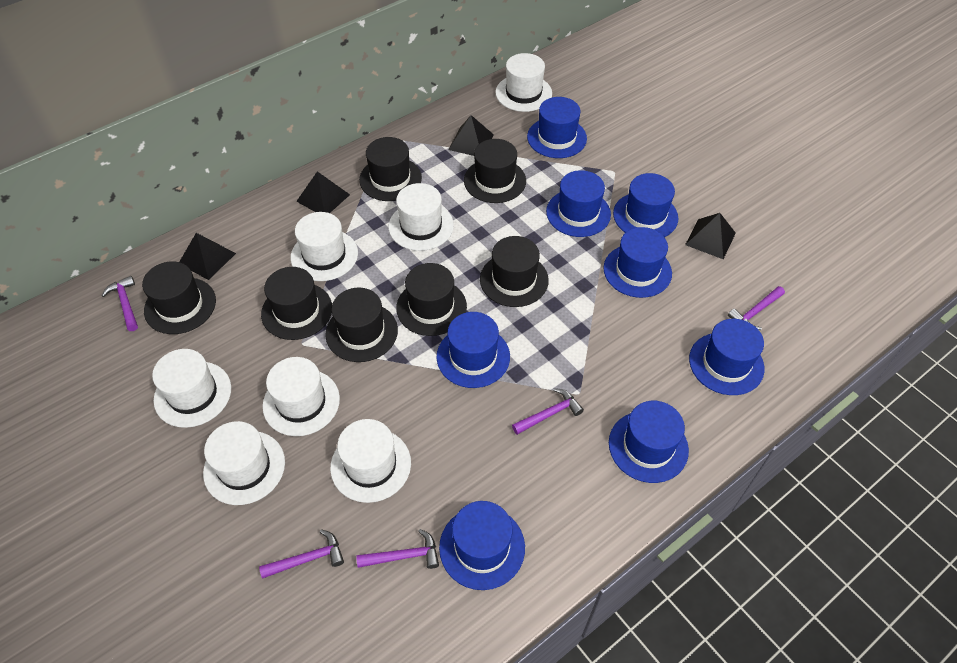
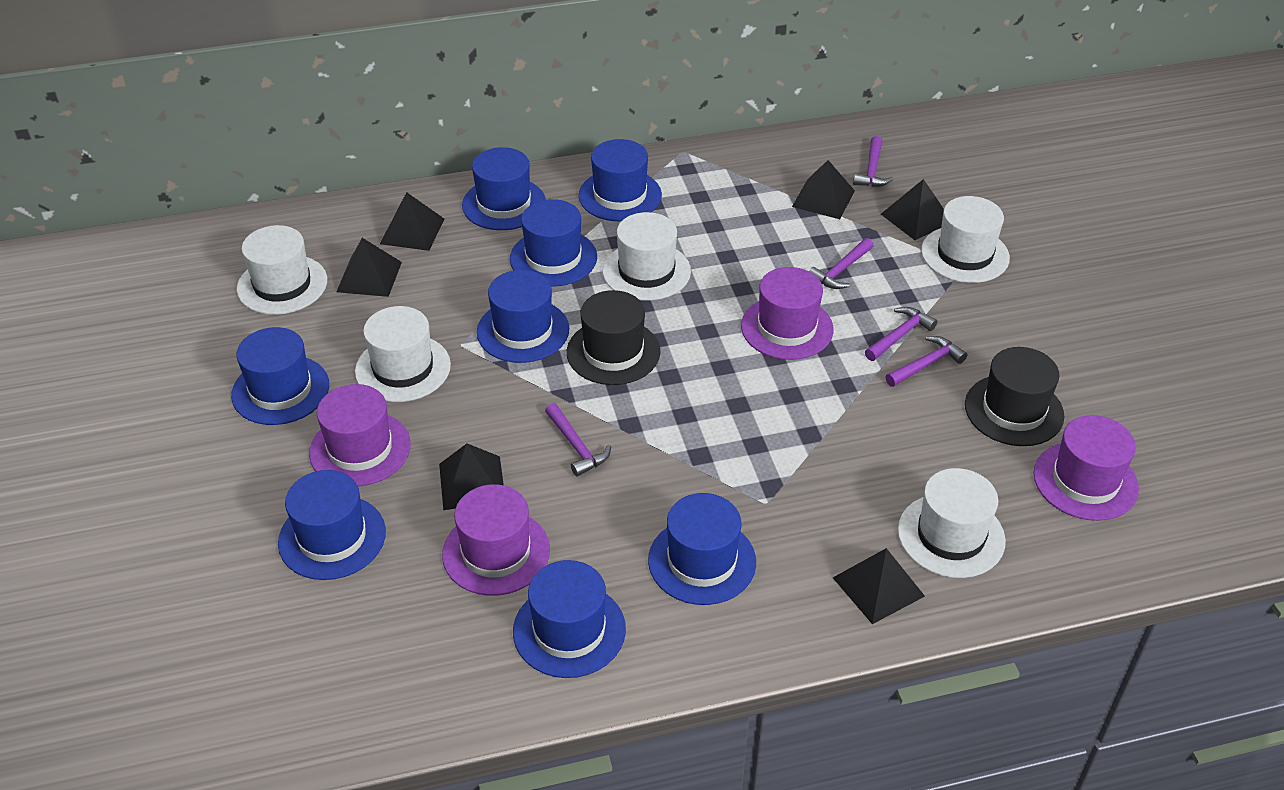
black hat: [142,261,216,334] [261,267,332,340] [325,288,398,362] [359,137,422,201] [396,263,467,336] [464,139,526,203] [480,236,549,307] = 7 -> [567,290,661,385] [965,347,1064,446] = 2
black pyramid: [179,233,236,280] [296,171,350,213] [448,115,494,156] [685,213,736,259] = 4 -> [336,238,402,297] [380,192,444,251] [439,444,504,510] [792,160,855,219] [833,548,925,624] [881,179,944,240] = 6
purple hat: none = 0 -> [309,384,411,486] [442,484,550,596] [741,267,833,360] [1033,415,1139,521] = 4
white hat: [152,349,231,428] [203,421,285,505] [262,357,340,436] [291,212,358,281] [330,419,411,503] [389,183,454,251] [495,53,552,112] = 7 -> [237,225,327,315] [355,306,451,402] [603,212,691,301] [898,468,1006,578] [921,196,1010,283] = 5

